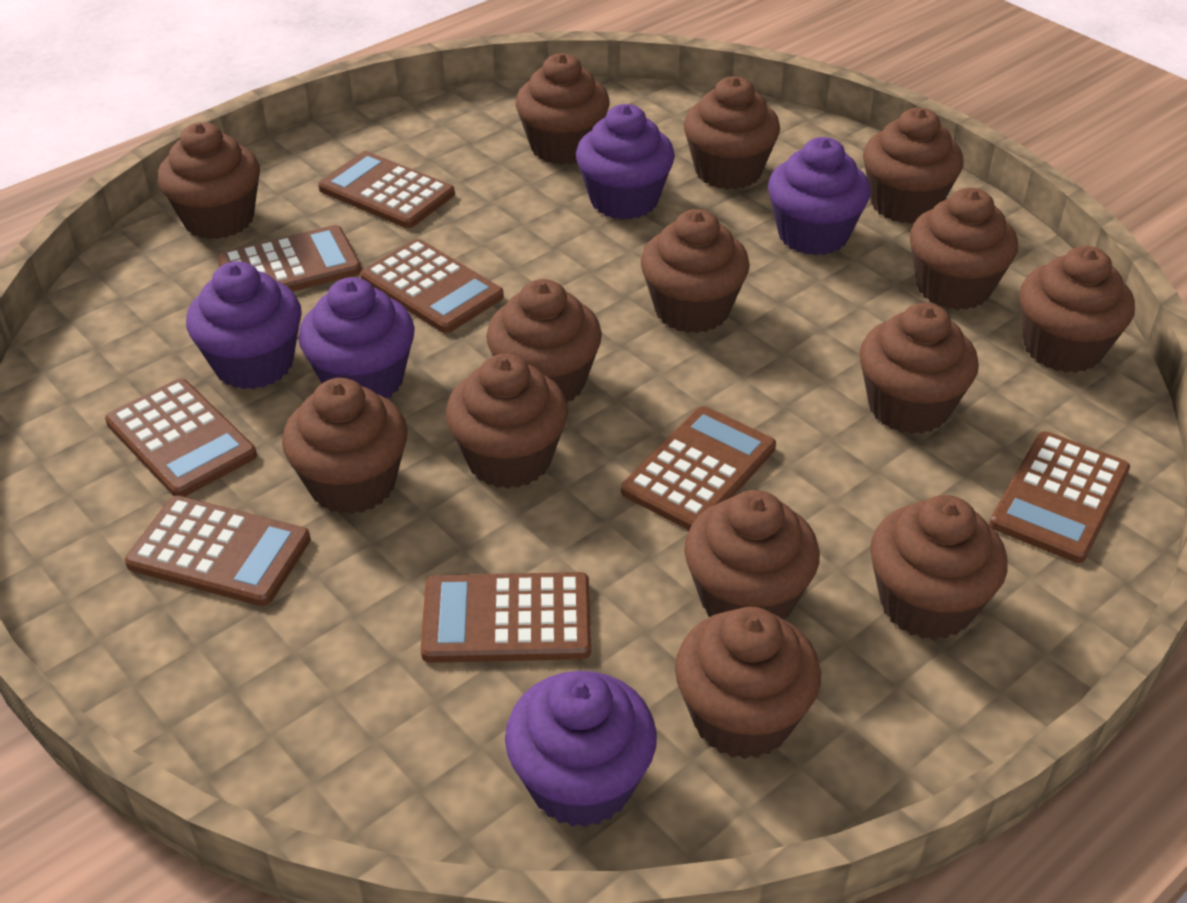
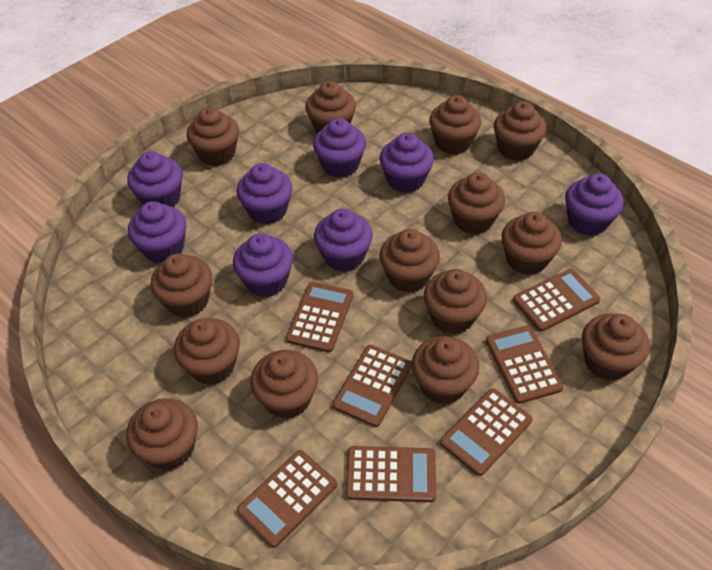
brown calculator: [105,378,257,497] [125,496,311,606] [217,225,361,292] [318,151,455,228] [360,239,504,333] [421,572,591,663] [621,406,776,530] [989,431,1130,563] = 8 -> [237,450,337,548] [286,282,353,353] [333,345,412,427] [346,446,436,502] [440,388,532,476] [486,325,564,404] [513,269,601,332] = 7
purple cupcake: [186,261,302,389] [298,277,415,398] [505,671,657,827] [576,104,675,220] [768,137,871,255] = 5 -> [127,151,183,207] [128,201,186,263] [233,233,293,297] [236,163,292,224] [313,118,366,178] [314,209,373,272] [380,133,434,193] [565,173,624,236] = 8

